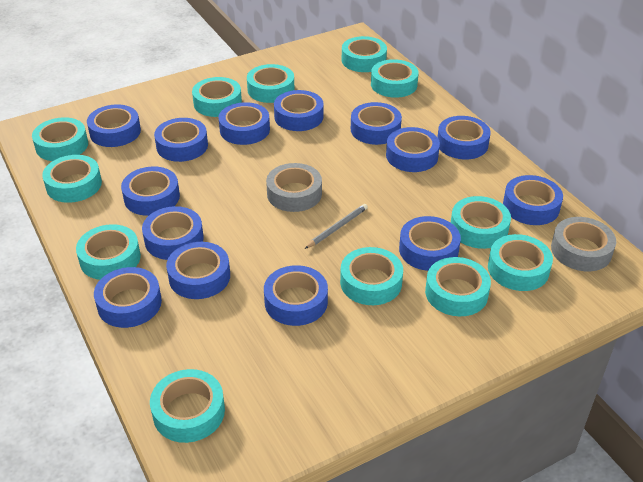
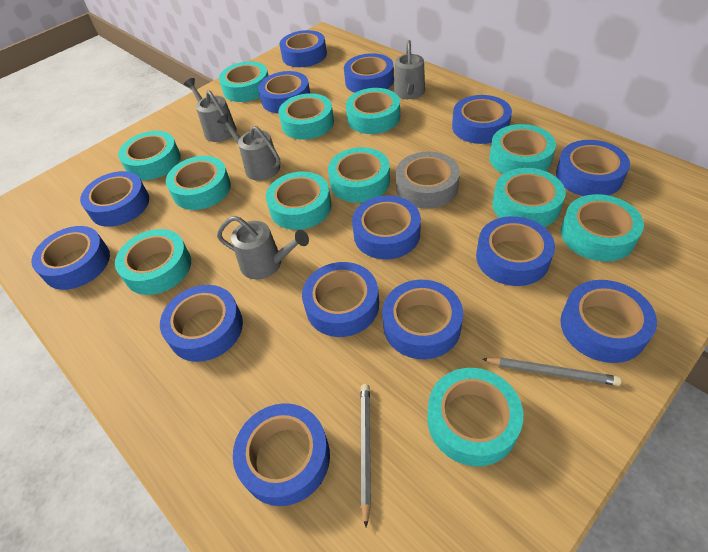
grey pencil: [305,204,368,249] = 1 -> [361,384,371,527] [482,357,622,386] = 2
grey tape: [266,163,322,212] [551,217,616,271] = 2 -> [396,152,460,209] = 1
grey watering can: none = 0 -> [184,78,237,142] [217,114,281,181] [217,216,309,279] [394,40,425,99] = 4

